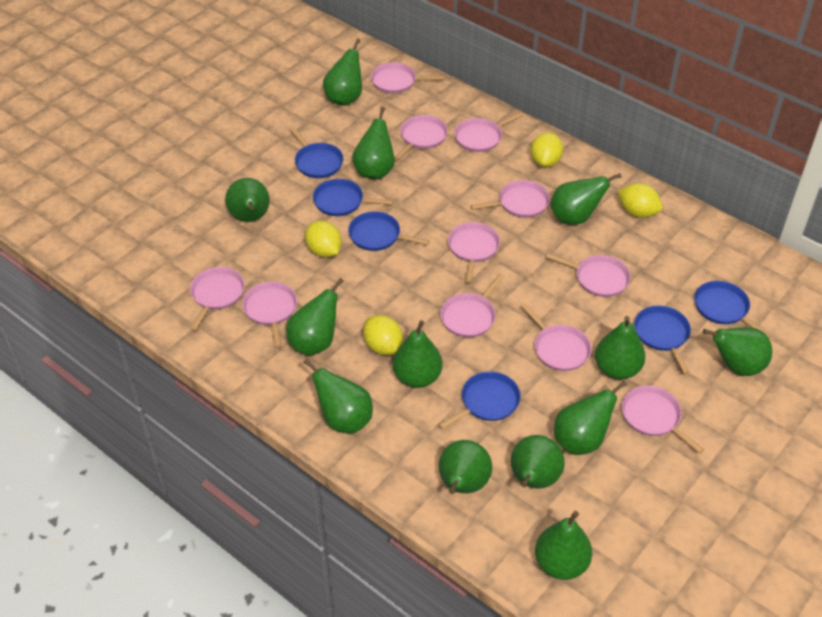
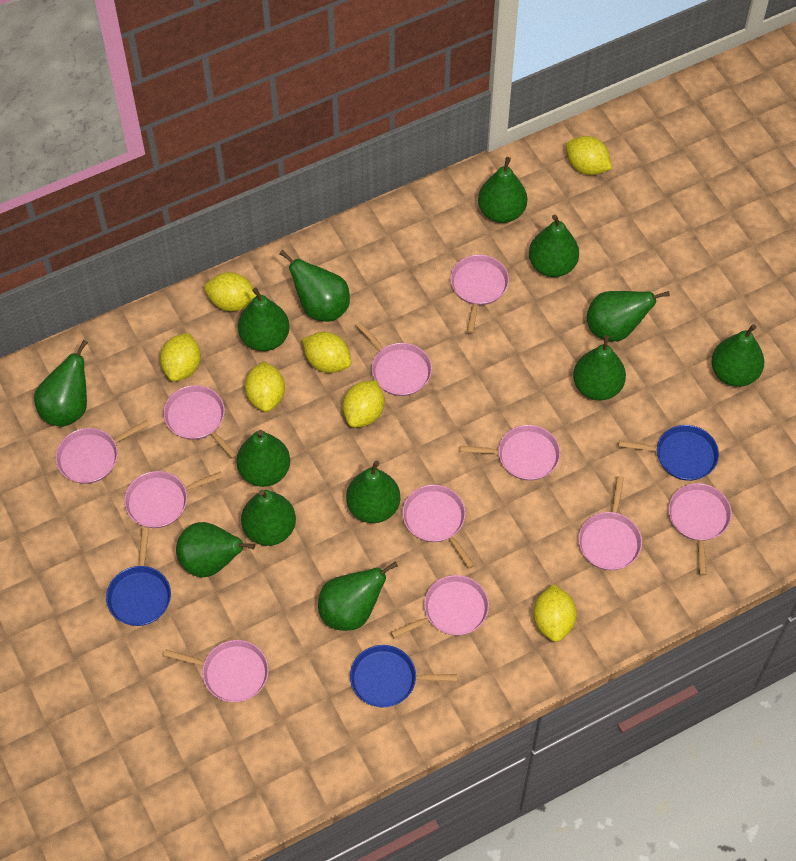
blue pan: [289,126,344,178] [313,179,393,216] [348,211,429,251] [439,371,521,429] [634,306,691,374] [694,281,772,338] = 6 -> [106,528,171,626] [350,645,457,707] [619,425,719,481] = 3
yellow lemon: [305,221,342,257] [363,315,403,355] [531,132,563,167] [618,183,662,218] = 4 -> [160,333,201,382] [204,272,257,311] [245,361,285,412] [302,332,351,373] [343,380,384,428] [533,584,577,642] [566,136,612,175] = 7

